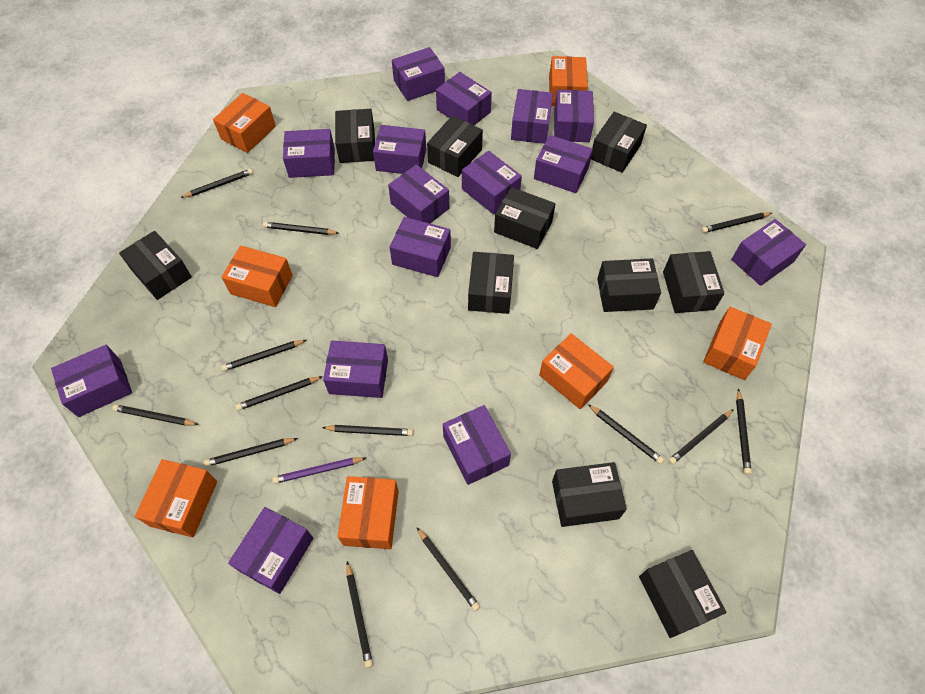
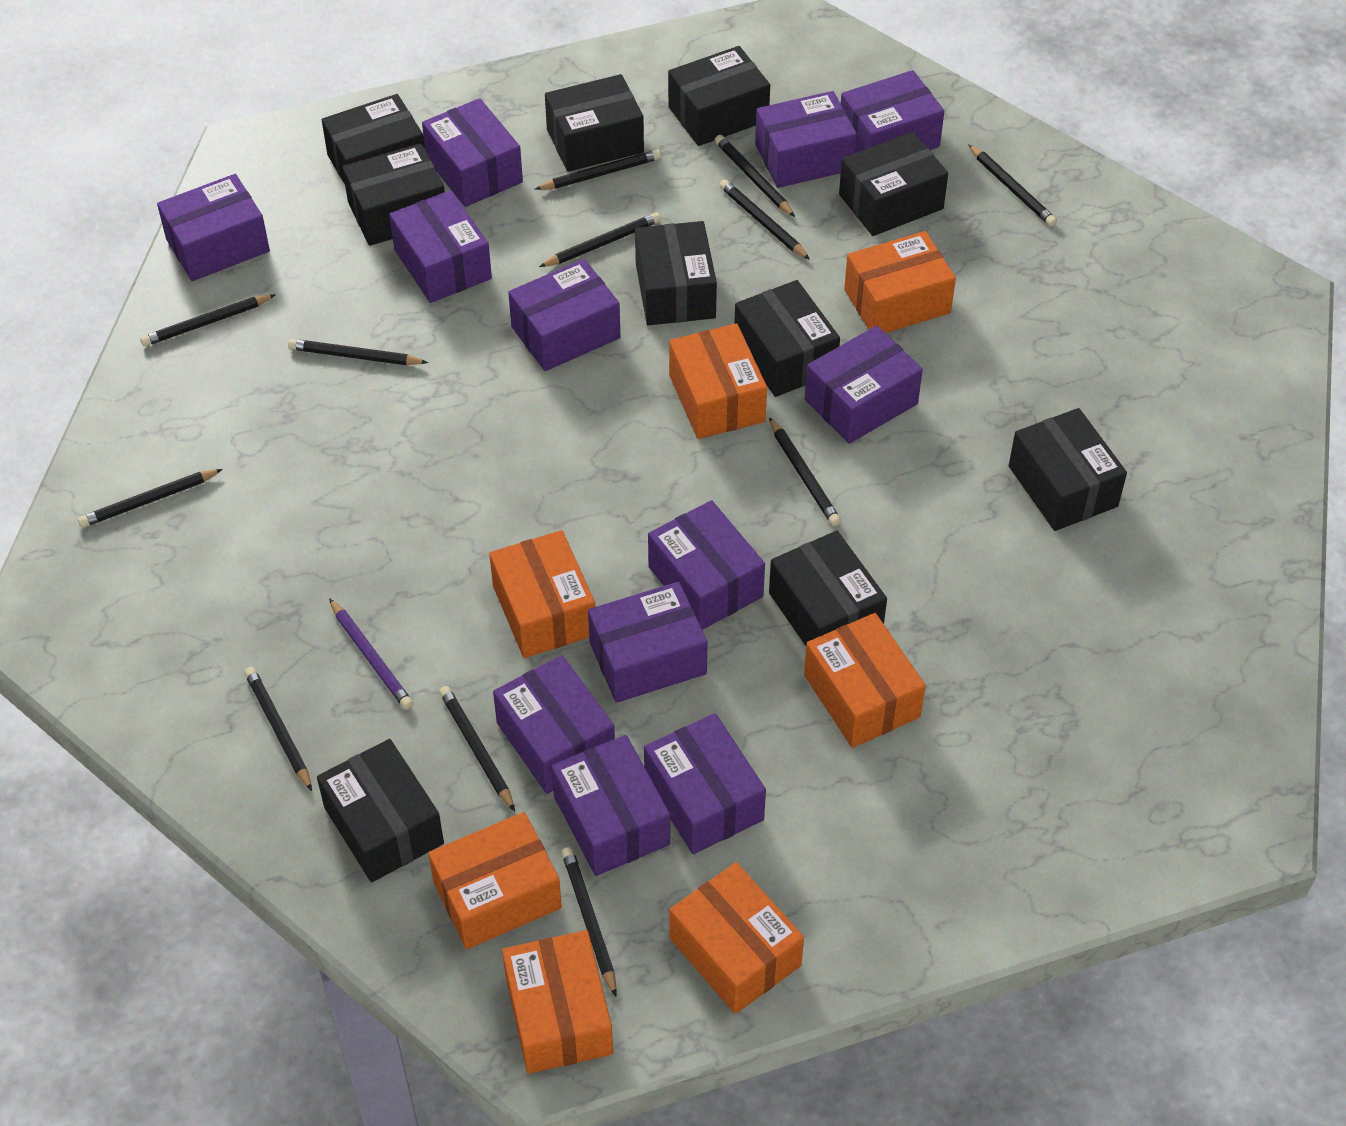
black pencil: [112,404,199,426] [180,169,253,198] [204,438,298,467] [221,340,306,371] [236,376,323,411] [263,222,339,235] [322,425,413,436] [346,561,373,668] [417,528,480,611] [588,404,664,464] [668,409,734,465] [701,213,772,233] [736,388,751,475] = 13 -> [78,469,223,528] [140,294,276,346] [244,667,312,791] [288,339,428,365] [439,686,515,812] [535,150,661,190] [539,212,661,267] [562,847,617,997] [715,135,795,217] [719,179,810,260] [769,417,841,526] [968,144,1057,227] = 12
purple box: [51,345,132,417] [228,507,313,594] [283,129,335,178] [323,341,388,398] [373,125,426,174] [388,164,449,223] [390,217,451,277] [392,47,445,101] [436,72,492,125] [443,405,511,485] [462,151,522,215] [511,89,553,144] [534,135,593,193] [554,90,594,142] [731,219,806,286] = 15 -> [157,174,270,281] [389,190,492,303] [422,98,523,207] [493,655,615,794] [508,259,620,371] [551,735,670,876] [588,582,708,703] [644,713,766,854] [648,500,765,630] [755,91,857,188] [805,326,923,444] [841,70,944,153] = 12

